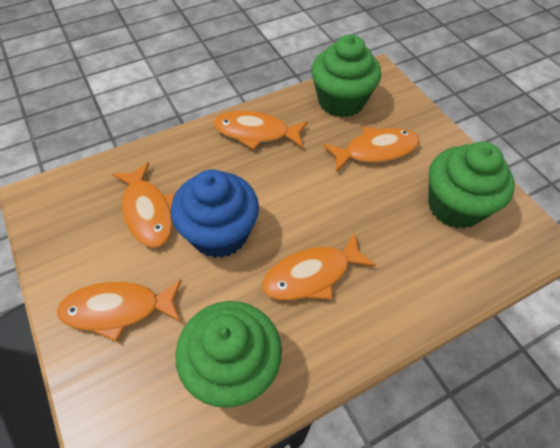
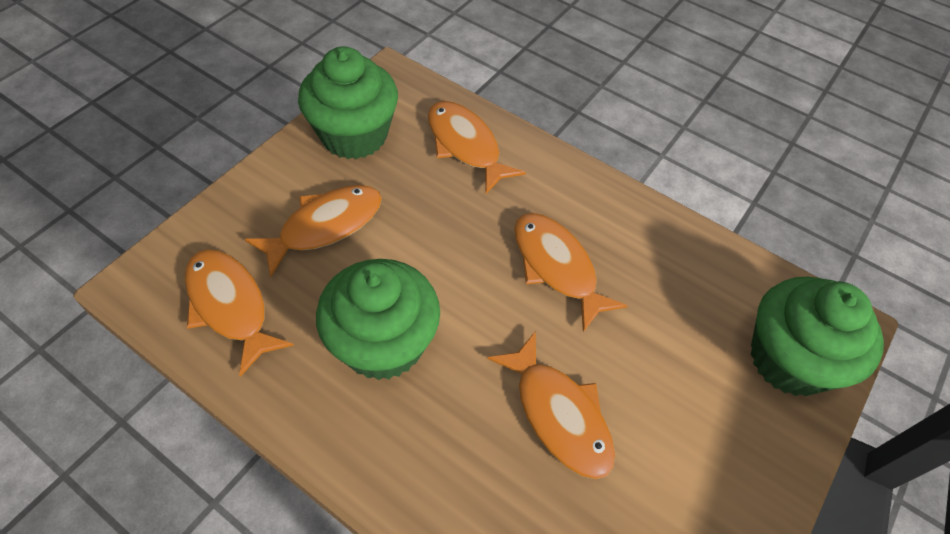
blue cupcake: [171,169,259,258] = 1 -> none = 0

